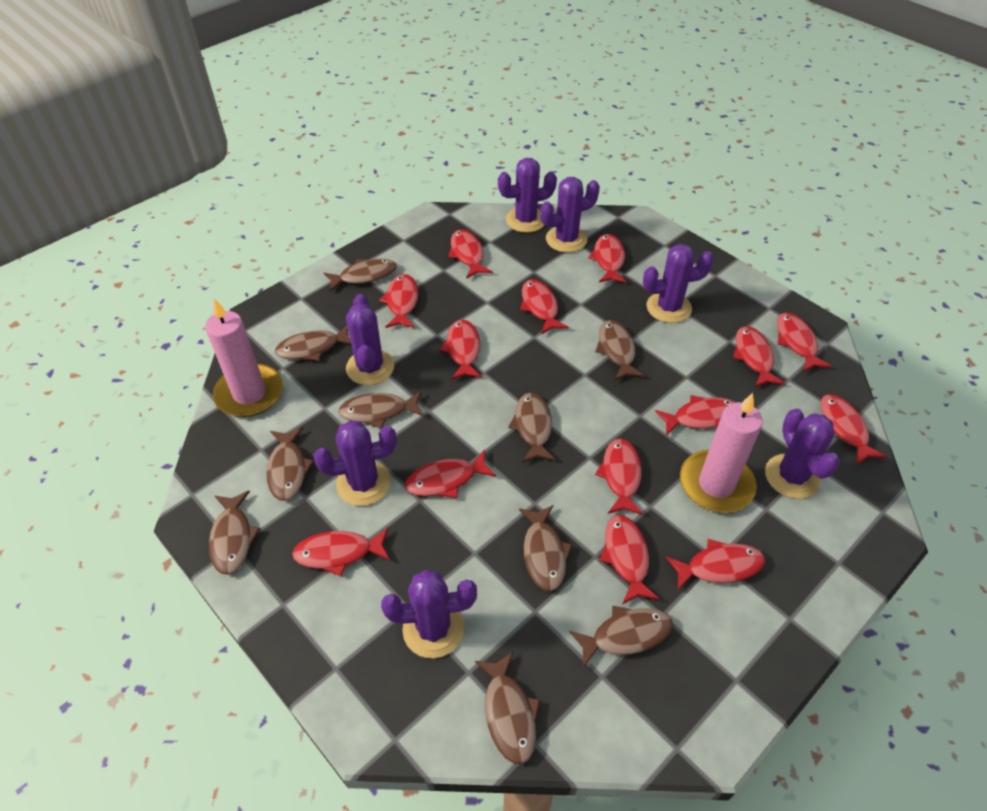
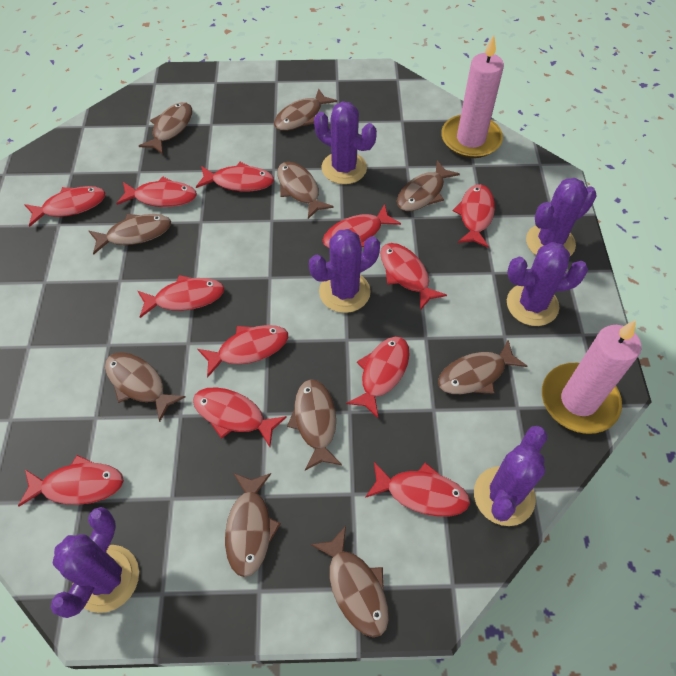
purple cactus: [314,421,397,506] [346,294,394,385] [381,570,477,658] [498,158,557,233] [540,177,600,253] [643,244,714,323] [765,409,840,499] = 7 -> [51,507,139,618] [309,229,380,313] [314,101,377,184] [474,426,547,526] [507,242,588,326] [526,178,597,256] = 6
red fish: [292,528,390,576] [379,274,419,328] [405,450,496,498] [440,319,482,380] [448,230,492,279] [520,279,569,335] [588,234,627,283] [595,438,643,515] [600,515,659,604] [655,395,736,436] [666,539,765,590] [733,326,785,387] [777,313,832,372] [821,394,887,465] = 14 -> [18,455,124,507] [24,186,106,227] [116,176,197,207] [138,275,224,318] [193,387,287,447] [196,162,274,191] [198,325,288,378] [323,204,401,248] [346,336,410,419] [365,462,470,517] [380,243,447,310] [452,184,495,248] = 12

